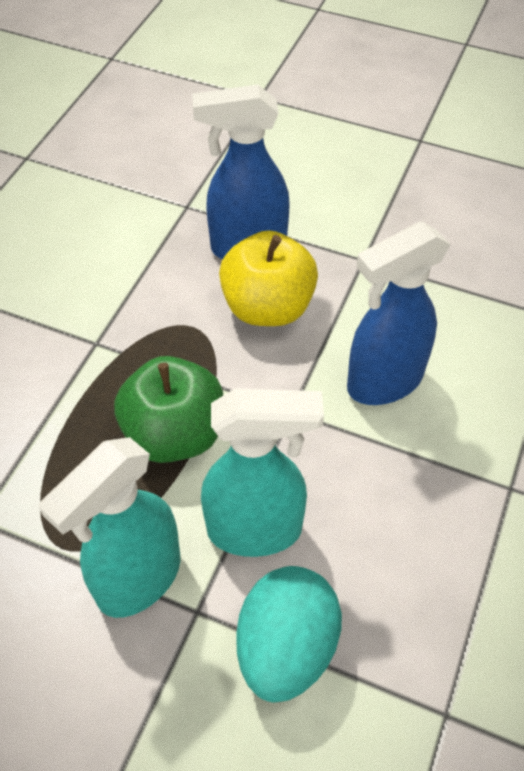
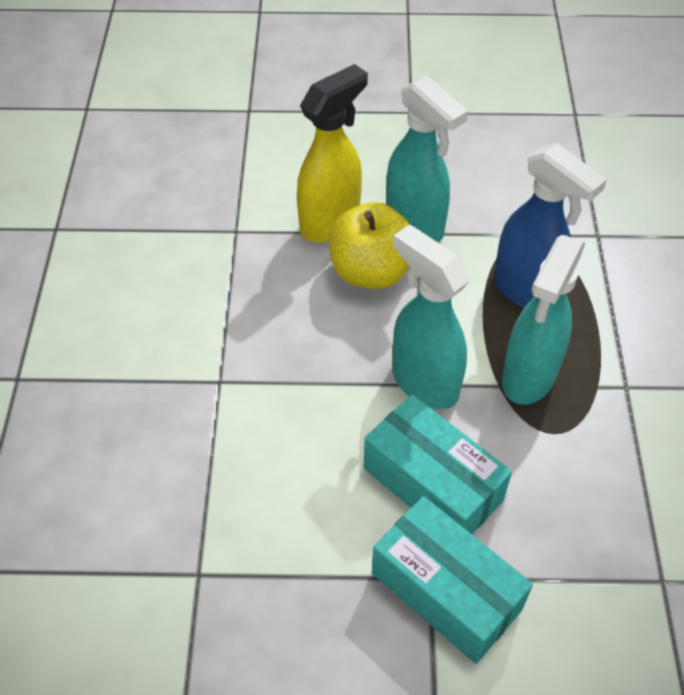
blue spray bottle: [192,84,290,259] [347,221,451,405] = 2 -> [494,143,607,308] = 1
green apple: [114,356,223,463] = 1 -> none = 0
turquoise box: none = 0 -> [363,394,512,534] [372,496,533,664] = 2
turquoise egg: [236,566,342,702] = 1 -> none = 0
turquoise spray bottle: [38,437,180,618] [201,388,324,557] = 2 -> [386,76,468,242] [392,225,470,409] [502,235,585,405] = 3
yellow spray bottle: none = 0 -> [297,64,368,242] = 1

